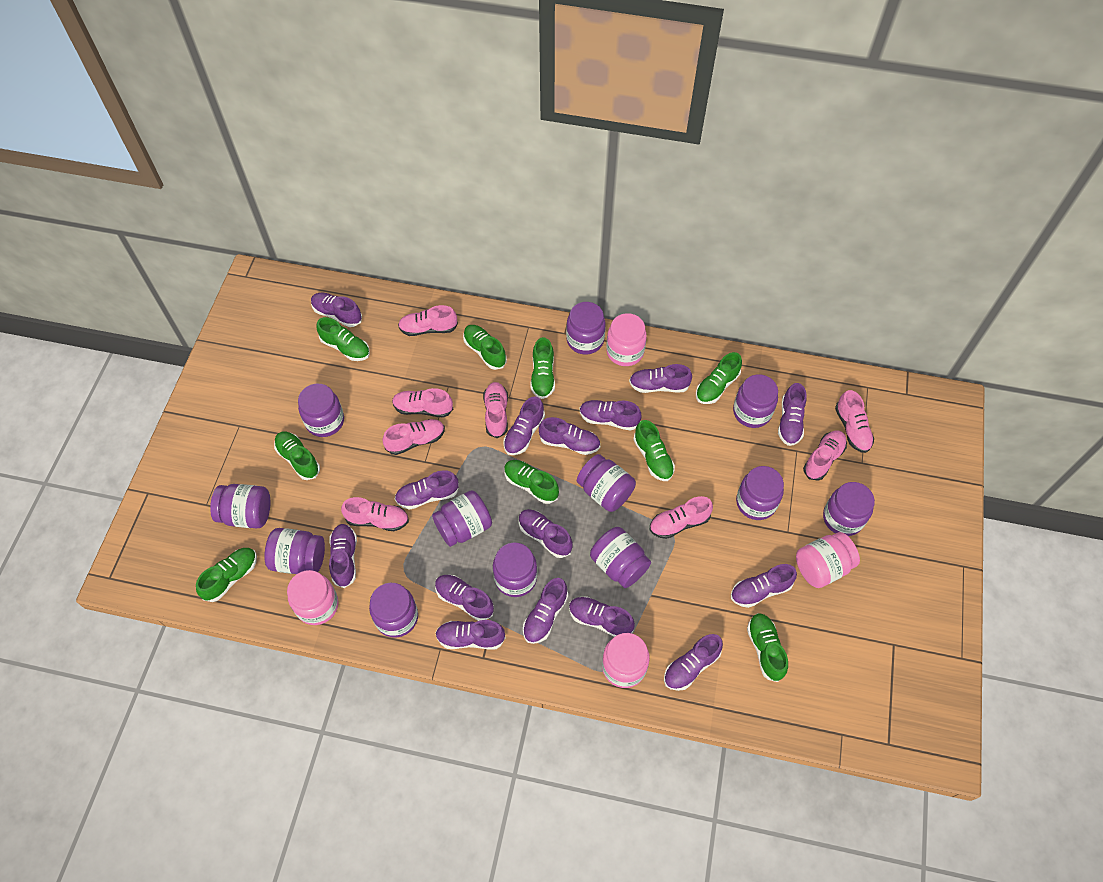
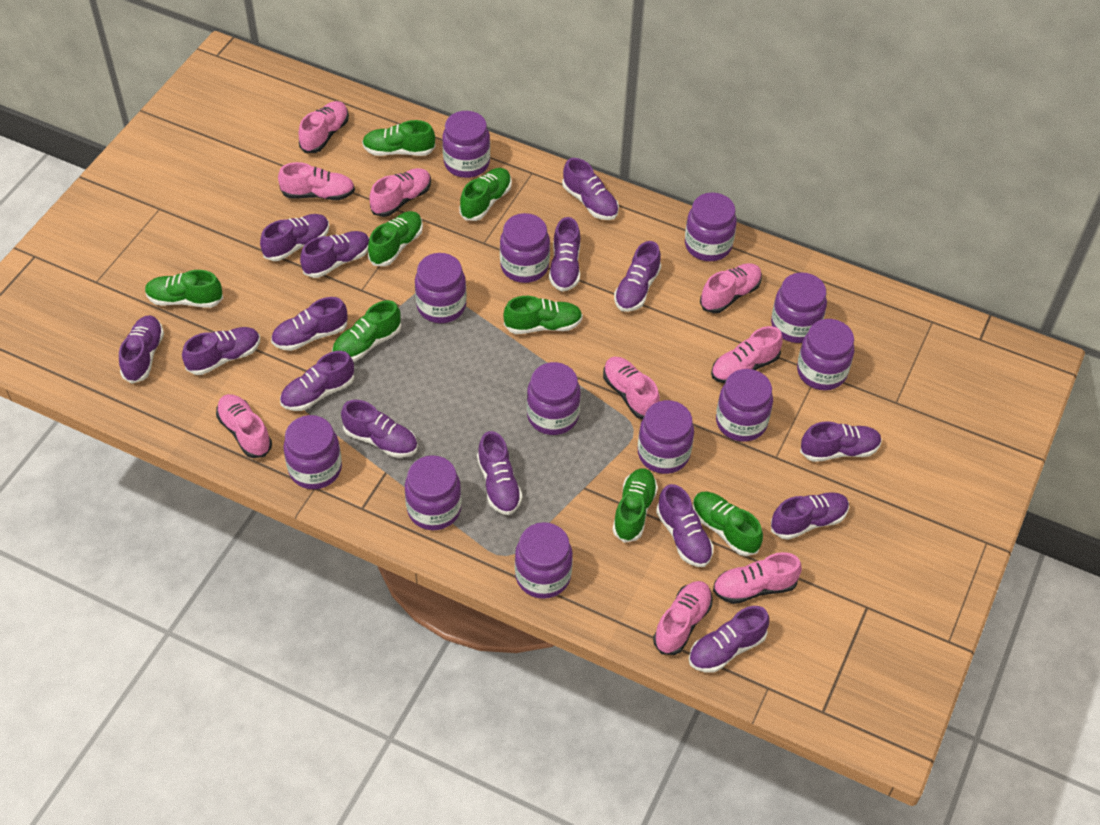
green shoe: [196,548,257,602] [274,432,320,480] [317,317,370,361] [463,325,507,370] [504,460,559,504] [530,337,555,399] [633,420,675,481] [696,352,742,404] [747,613,788,682] = 9 -> [145,270,223,308] [332,300,401,362] [362,120,436,156] [368,211,423,266] [459,168,512,221] [503,296,583,334] [612,468,658,543] [693,492,763,556] = 8
pink jar: [287,570,338,625] [602,633,650,688] [606,313,647,366] [796,532,860,588] = 4 -> none = 0
pink shoe: [341,497,409,531] [382,419,445,455] [392,388,453,418] [398,305,458,336] [483,382,508,438] [650,496,713,539] [803,430,847,481] [835,390,874,453] = 8 -> [216,394,272,458] [278,162,355,200] [299,101,349,153] [369,168,431,217] [603,357,660,420] [653,581,713,655] [700,263,762,313] [711,326,783,384] [713,552,802,604] = 9

